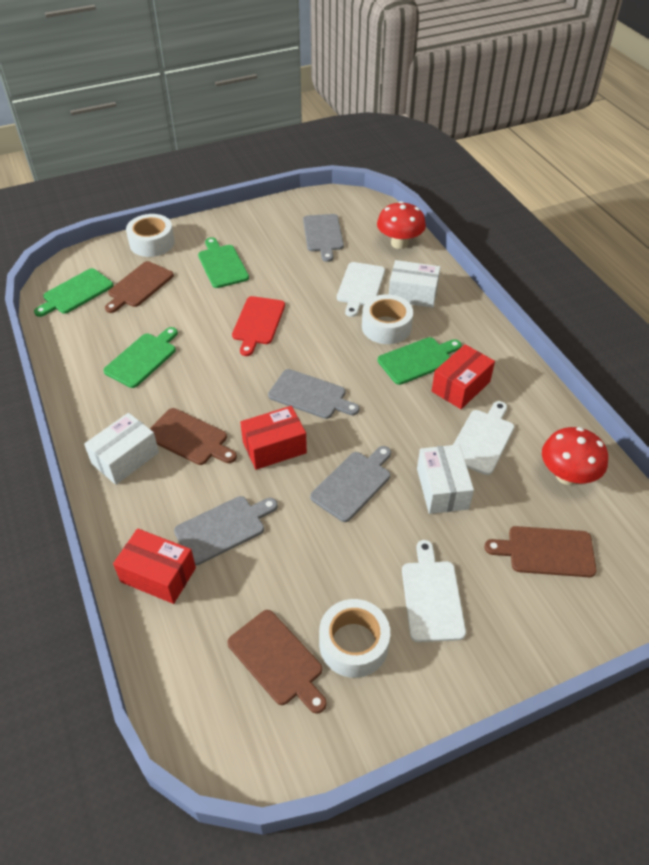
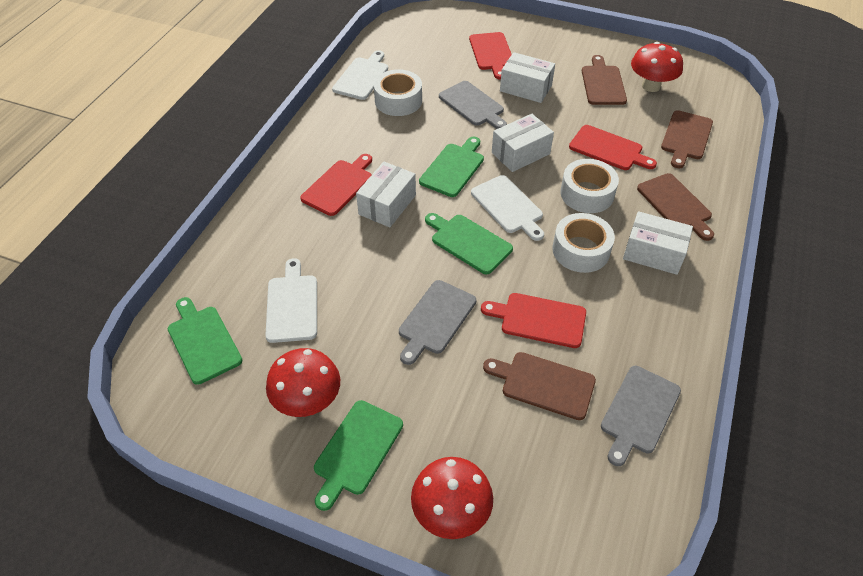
grey cutting board: [174,496,278,565] [268,369,360,419] [303,214,344,262] [310,446,391,522] = 4 -> [399,280,476,365] [439,81,507,129] [601,366,681,466] = 3
red box: [113,528,196,604] [240,406,307,470] [432,344,495,409] = 3 -> none = 0
red cutting board: [232,296,285,356] = 1 -> [300,154,372,216] [469,32,512,80] [481,293,586,348] [569,125,657,170] = 4
red mushroom: [377,201,426,249] [542,427,608,485] = 2 -> [266,348,340,417] [411,457,493,539] [631,42,683,92] = 3
white box: [84,413,159,485] [389,260,440,308] [417,444,474,514] = 3 -> [356,162,416,227] [492,114,554,172] [500,52,555,103] [623,211,693,275] = 4

